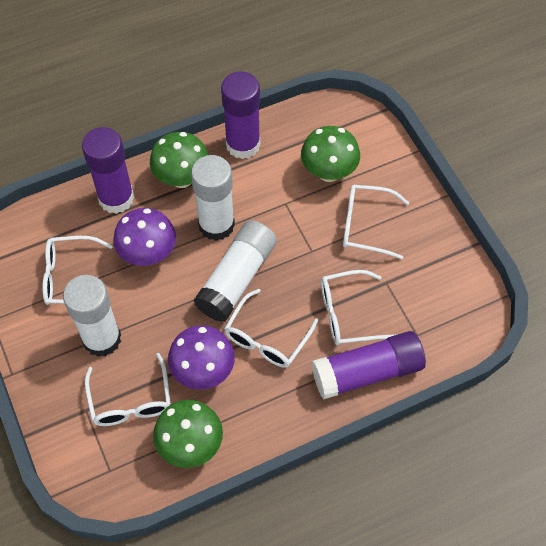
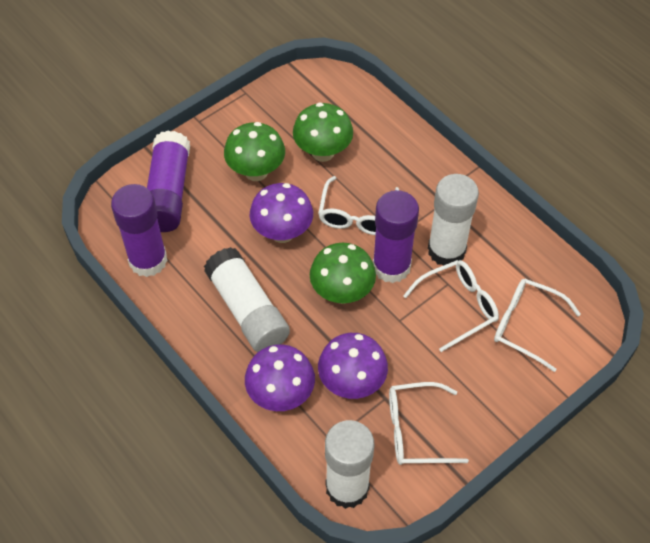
purple mushroom: [113,208,176,266] [168,325,235,390] = 2 -> [245,344,315,411] [250,183,313,243] [318,333,388,399] = 3
white glasses: [42,236,113,305] [85,353,171,426] [224,289,318,368] [321,270,397,345] [343,185,409,259] = 5 -> [318,176,399,235] [389,382,469,465] [403,260,499,352] [494,279,581,372] = 4

